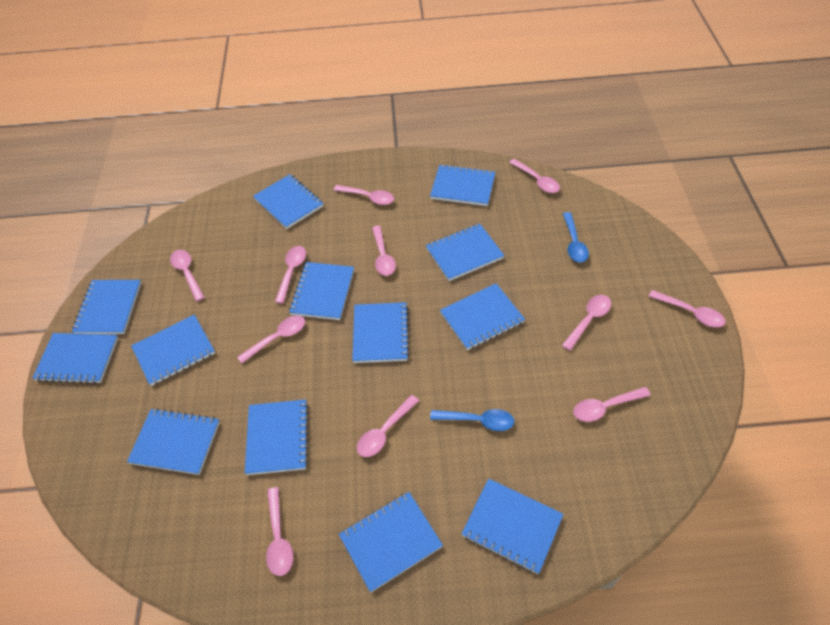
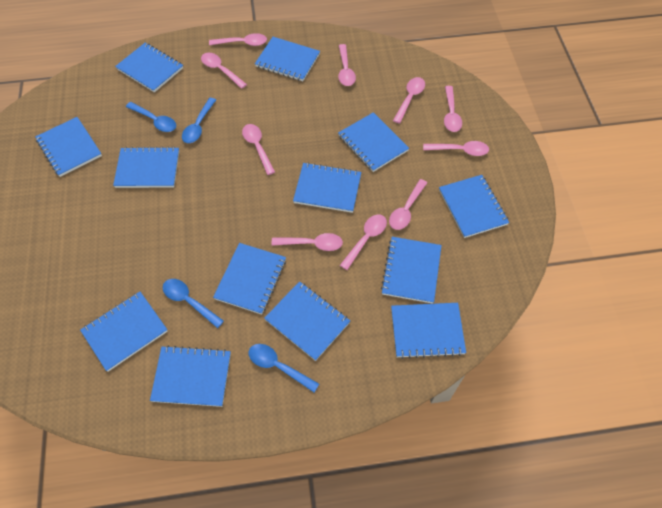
blue spoon: [430,409,514,431] [563,212,589,263] = 2 -> [126,102,176,132] [163,279,224,328] [182,98,216,143] [249,344,319,392] = 4
pink spoon: [170,250,205,301] [237,316,305,363] [266,487,293,576] [275,246,306,304] [334,185,394,205] [357,395,419,457] [372,226,396,276] [509,159,560,193] [562,295,611,351] [573,387,651,422] [649,290,726,327] = 11 -> [201,53,247,89] [209,33,267,46] [242,124,275,175] [271,233,343,251] [338,44,356,86] [340,215,387,270] [389,179,427,230] [393,77,425,124] [423,141,489,156] [444,86,462,132] = 10

